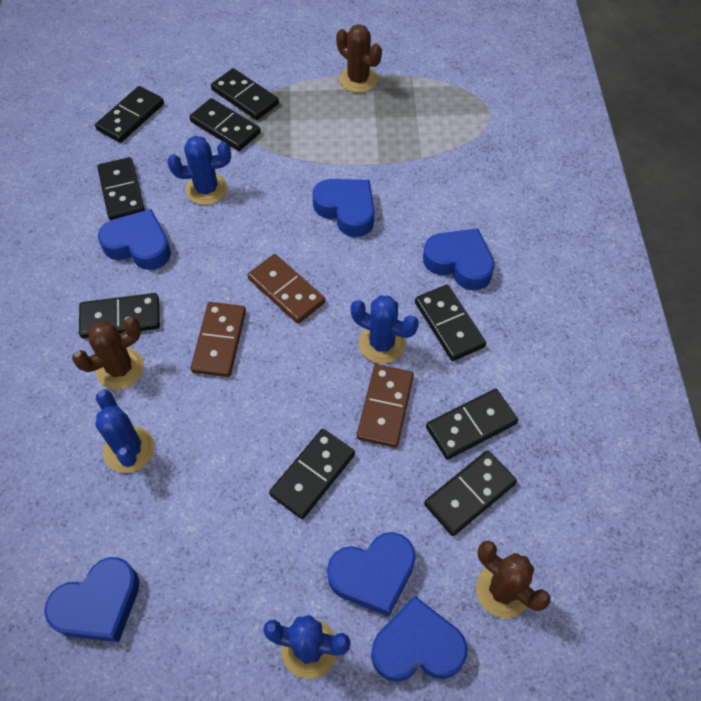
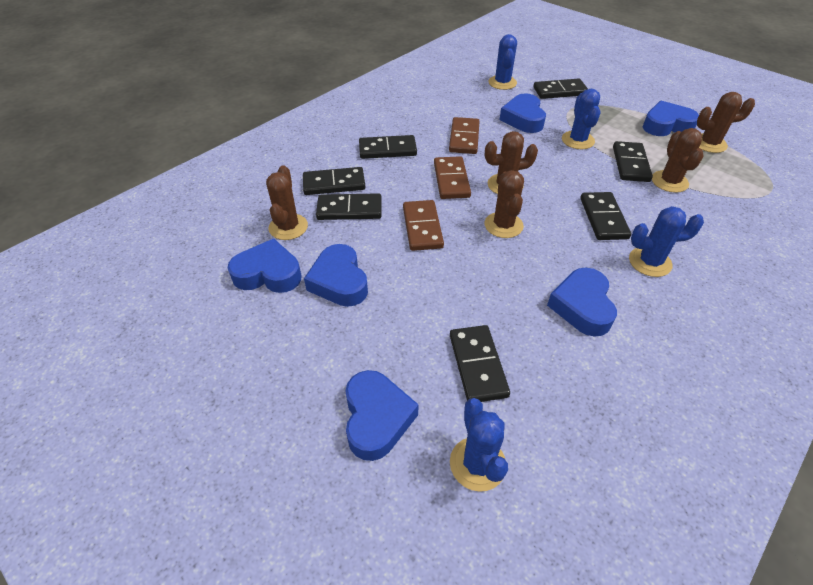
black domino: [79,293,160,338] [95,86,164,143] [97,157,145,220] [189,98,261,151] [211,68,279,120] [269,429,355,519] [415,285,486,361] [424,450,517,536] [426,389,518,460] = 9 -> [303,167,365,195] [316,193,382,220] [359,135,417,159] [450,325,510,402] [533,79,588,99] [580,192,631,240] [613,141,653,182] = 7
brown cactus: [72,317,144,390] [336,24,382,93] [476,540,551,619] = 3 -> [266,165,308,240] [484,170,524,238] [485,131,538,194] [652,128,703,193] [697,92,755,153] = 5

